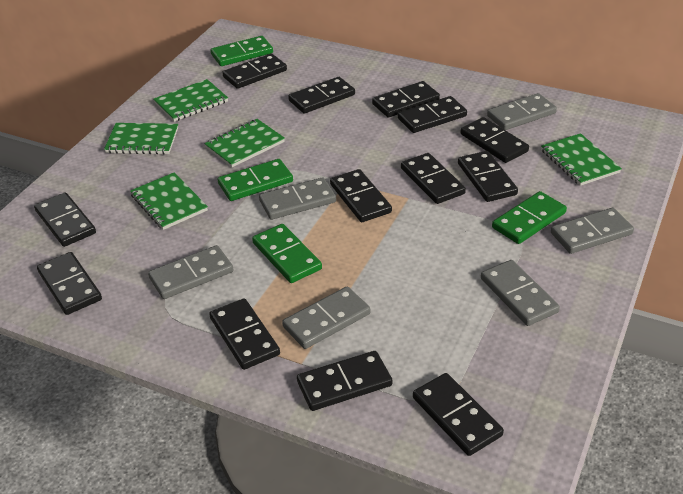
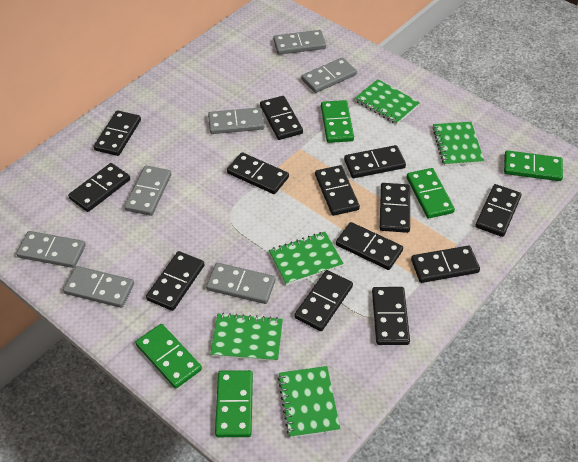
green domino: [211,36,273,66] [218,159,293,201] [252,224,322,283] [492,191,567,244] = 4 -> [135,324,202,389] [215,370,253,437] [321,100,354,143] [407,168,455,219] [504,150,563,181] = 5
grey domino: [148,245,233,299] [259,177,336,220] [282,287,370,349] [481,260,560,326] [487,93,557,130] [551,208,634,254] = 6 -> [16,231,86,268] [63,266,134,308] [125,166,171,216] [206,263,275,304] [208,107,264,134] [273,30,326,55] [301,57,357,93] = 7

